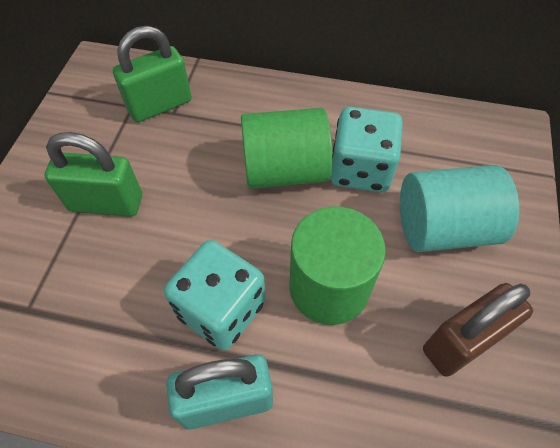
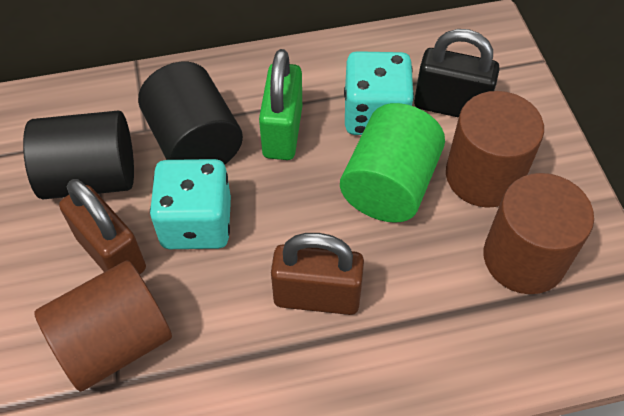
black cylinder: none = 0 -> [23,111,134,199] [138,62,243,165] = 2
black padlock: none = 0 -> [414,29,500,118] = 1
brown cylinder: none = 0 -> [34,260,172,392] [446,91,544,208] [484,173,594,294] = 3
brown padlock: [423,283,533,377] = 1 -> [59,179,146,274] [271,233,364,315] = 2
green cylinder: [241,108,332,189] [289,207,386,325] = 2 -> [340,103,445,223] = 1
green padlock: [44,132,142,217] [113,26,192,122] = 2 -> [259,49,302,160] = 1
turquoise cylinder: [400,165,519,252] = 1 -> none = 0
turquoise padlock: [166,354,273,430] = 1 -> none = 0

